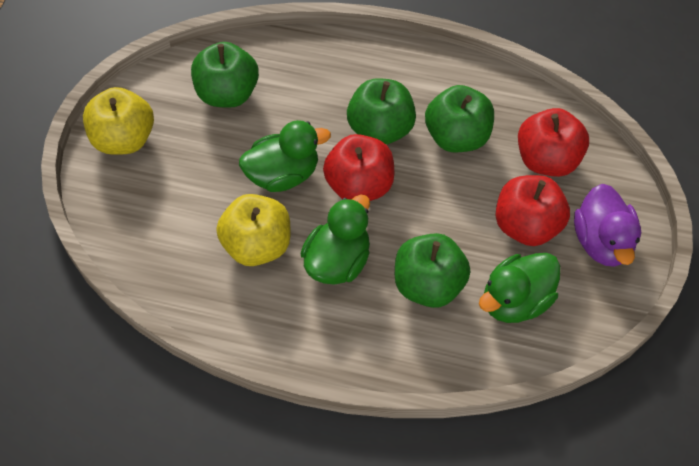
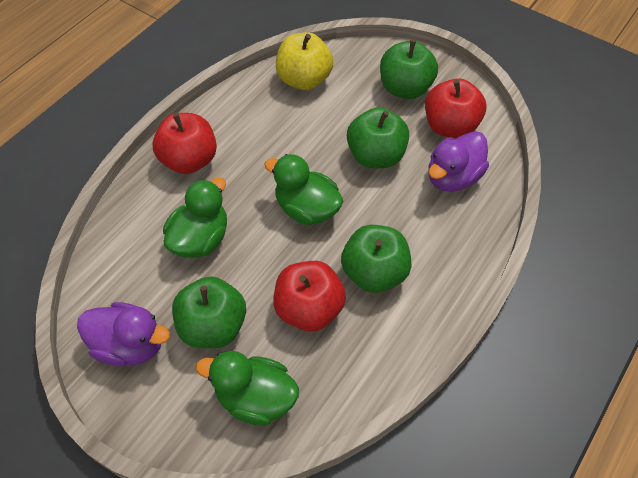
purple duck: [574,184,641,267] = 1 -> [77,302,170,366] [428,131,489,192] = 2
yellow apple: [83,87,154,155] [216,194,290,266] = 2 -> [276,32,333,90] = 1

